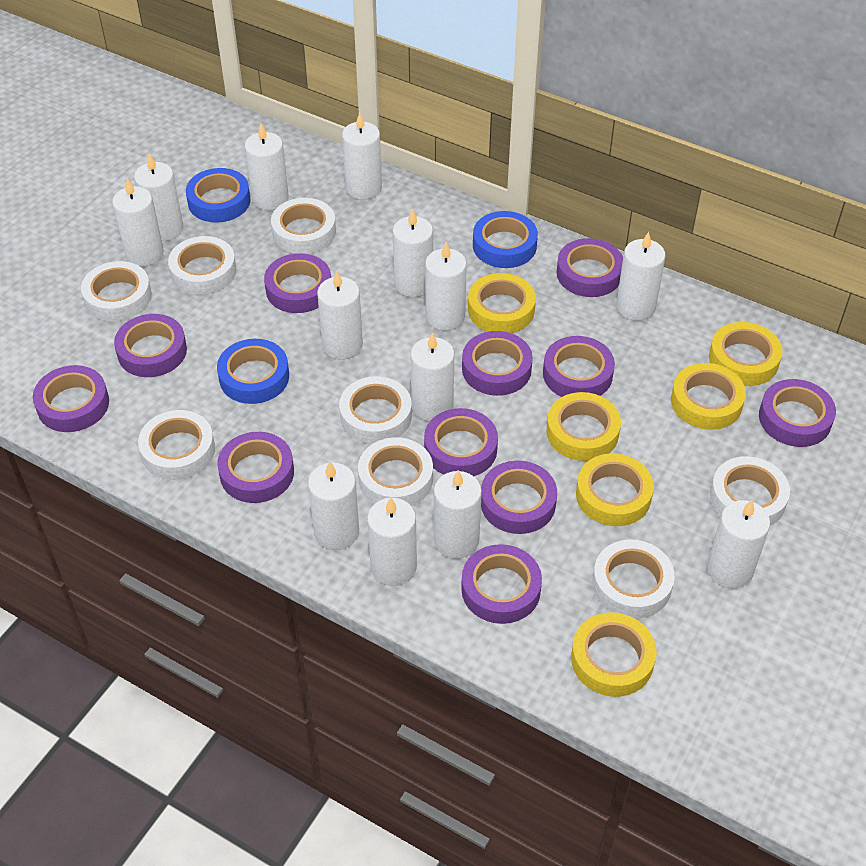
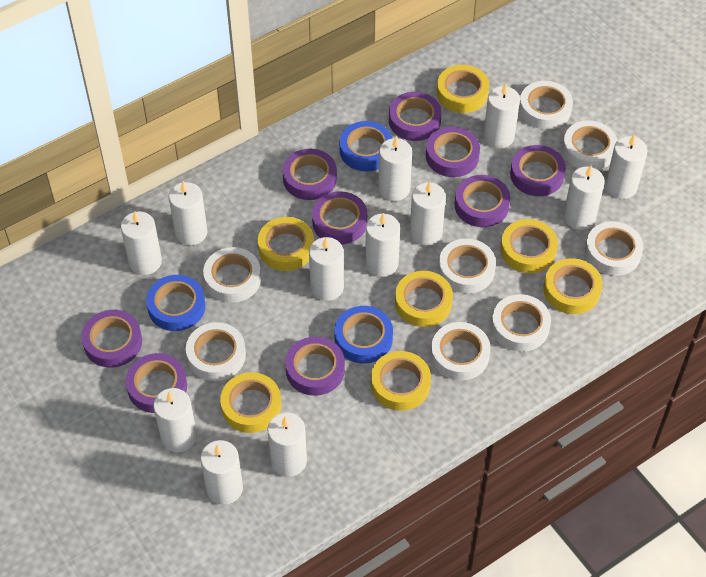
purple tape: [33,365,109,432] [114,314,187,377] [217,432,294,503] [264,253,331,313] [424,408,498,476] [461,544,542,624] [462,331,533,396] [481,461,557,534] [543,336,615,397] [557,238,623,297] [759,379,836,447] = 11 -> [81,310,142,368] [126,353,187,413] [282,149,337,200] [285,336,345,396] [312,191,367,245] [389,92,442,141] [426,127,480,177] [455,175,510,227] [510,145,566,196] = 9
white candle: [112,178,163,266] [134,154,184,241] [245,123,289,210] [308,461,359,550] [317,271,363,360] [342,113,382,200] [367,497,417,586] [393,208,433,297] [411,332,454,421] [425,242,467,330] [434,470,482,559] [616,232,666,321] [707,500,770,588] = 13 -> [121,211,162,275] [153,388,197,452] [169,181,208,245] [200,440,243,505] [267,412,307,477] [309,237,344,301] [365,213,400,277] [378,136,412,201] [410,181,446,246] [483,83,520,148] [564,165,605,230] [606,134,647,199] = 12
yellow tape: [468,273,536,333] [546,392,621,461] [571,613,657,697] [576,454,654,526] [671,363,746,430] [709,322,783,386] = 6 -> [220,372,281,433] [258,217,314,271] [371,351,431,411] [395,271,453,327] [437,65,489,113] [500,219,558,273] [543,258,603,314] = 7

